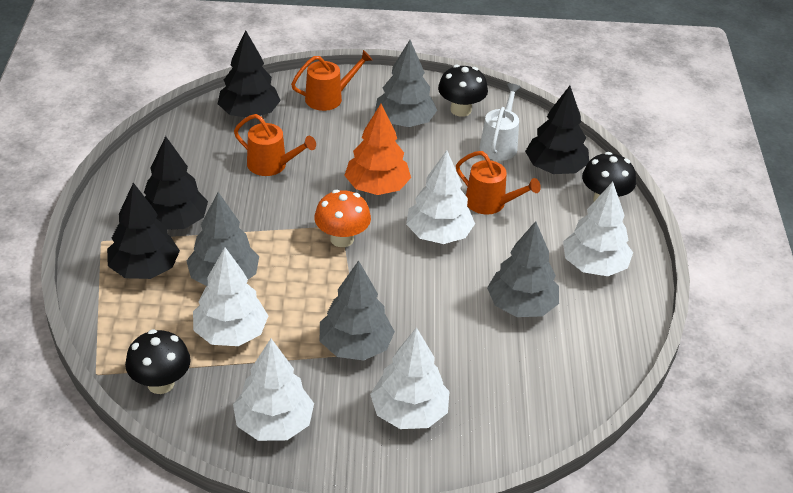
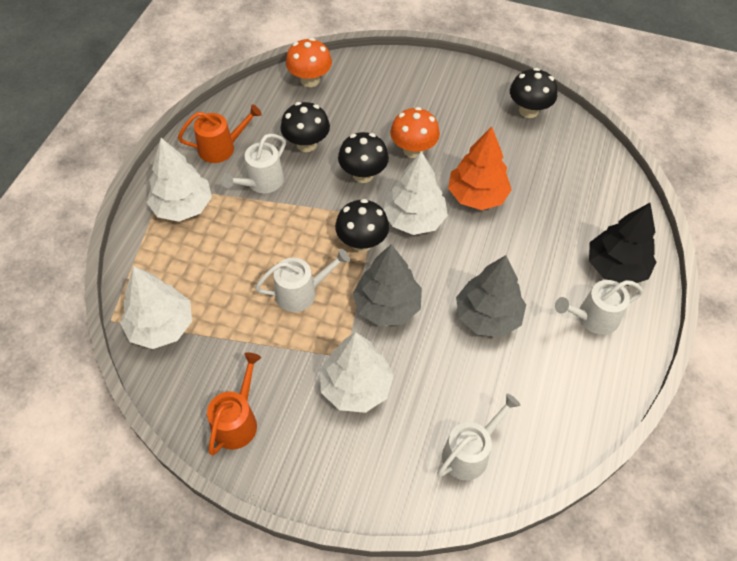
black mushroom: [125,329,191,394] [438,65,488,117] [582,152,636,201] = 3 -> [281,102,330,152] [335,199,389,252] [338,132,389,183] [510,68,557,118] = 4
black tree: [107,183,180,279] [144,136,208,230] [218,30,281,118] [525,86,589,174] = 4 -> [589,203,657,286] = 1
grey tree: [186,192,259,286] [320,260,395,361] [375,40,437,127] [487,221,559,317] = 4 -> [353,244,422,326] [456,255,526,337] = 2
orange mushroom: [314,190,371,247] = 1 -> [286,38,332,87] [390,107,440,158] = 2
orange watering can: [234,114,316,176] [291,50,372,111] [456,151,541,214] = 3 -> [178,104,262,163] [207,352,261,456] = 2
white tree: [193,247,268,346] [233,339,314,441] [370,327,450,429] [406,150,475,244] [563,182,633,276] = 5 -> [120,266,192,349] [147,138,212,222] [320,332,394,413] [383,151,448,235] = 4
white watering can: [480,83,521,161] = 1 -> [221,134,286,193] [255,249,350,312] [437,394,521,480] [555,280,643,335] = 4

